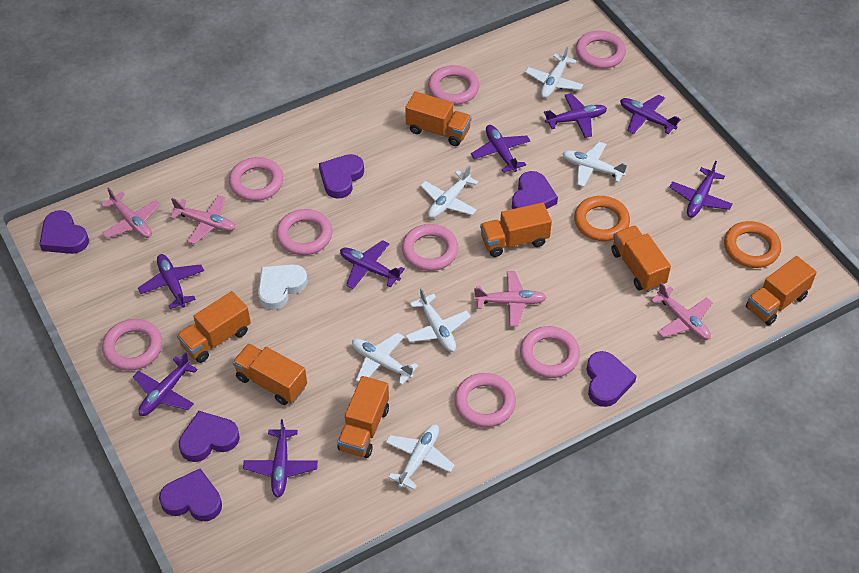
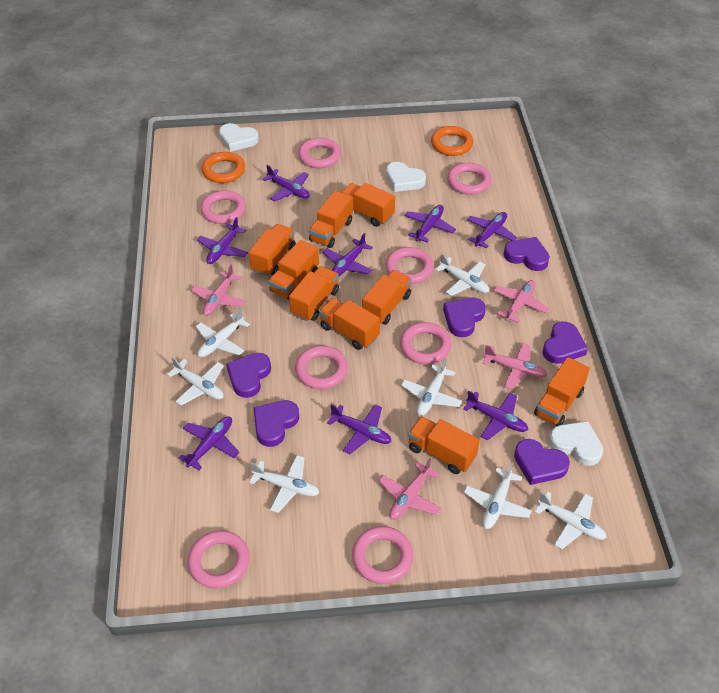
orange truck: [177,291,251,363] [233,343,307,405] [337,376,389,458] [405,91,472,146] [480,202,552,257] [611,226,671,292] [746,256,817,326] = 7 -> [249,224,296,276] [268,240,319,300] [289,266,339,321] [309,191,353,248] [319,298,380,350] [341,183,395,227] [362,270,412,325] [408,416,480,474] [534,357,590,426] = 9
white heart: [258,264,308,310] = 1 -> [219,123,259,152] [386,162,426,192] [548,421,603,466] = 3
white plane: [352,332,419,385] [385,424,455,490] [405,288,471,352] [420,165,478,218] [525,46,583,98] [562,142,627,187] = 6 -> [167,357,224,405] [196,309,250,357] [249,455,319,513] [401,358,462,416] [435,253,489,296] [464,462,532,529] [535,492,607,549] = 7

